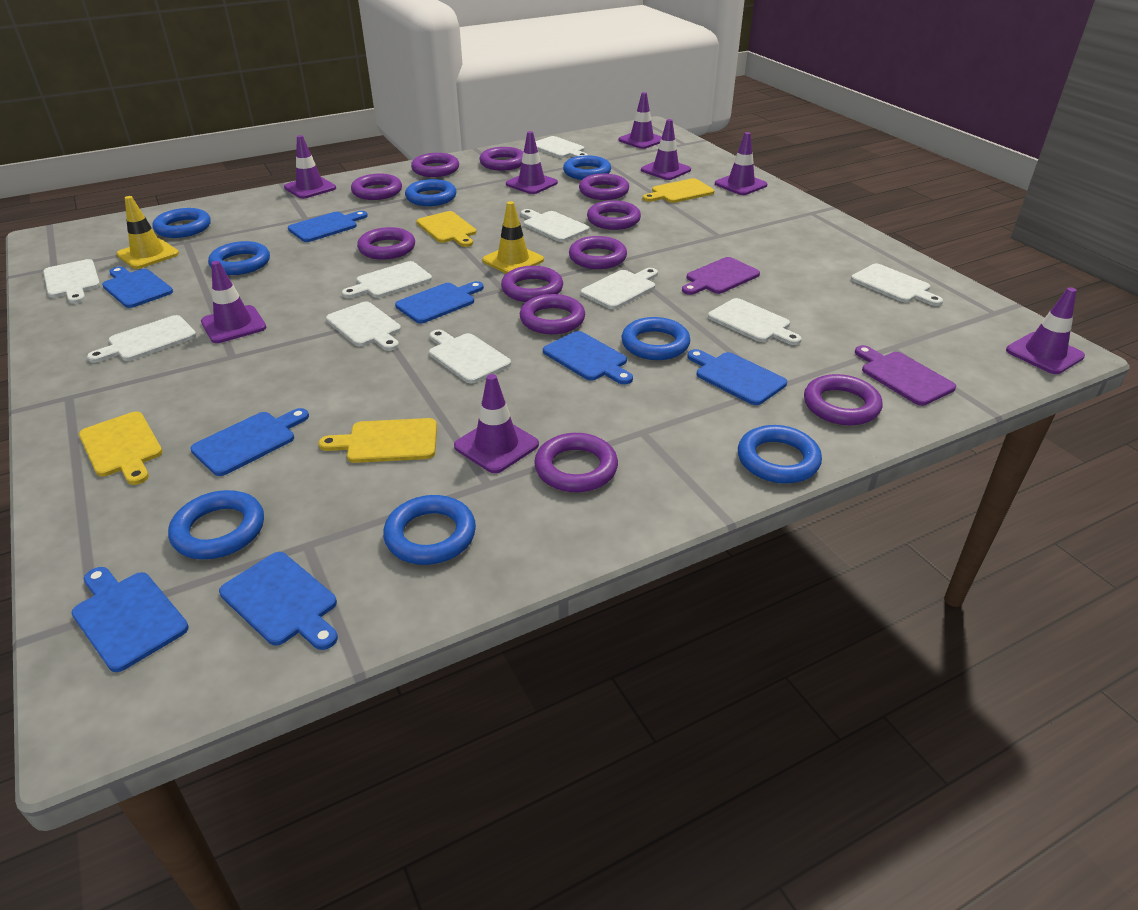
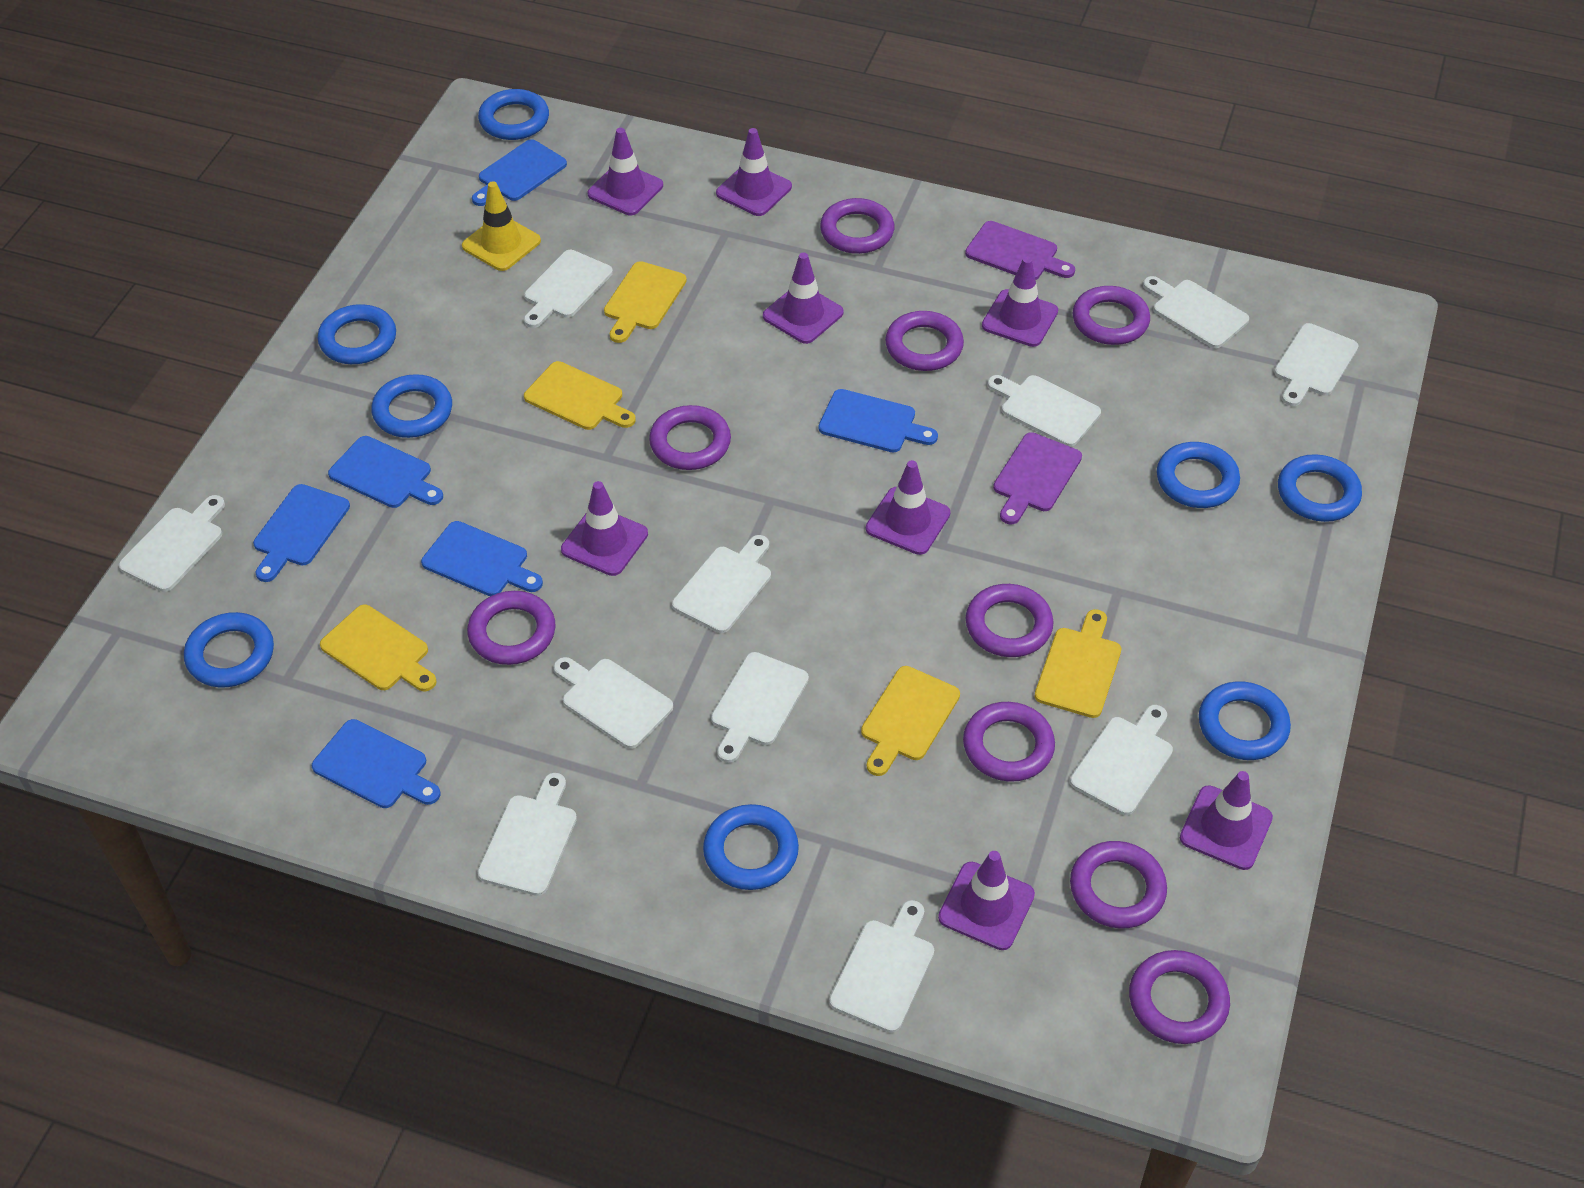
blue cutting board: [71,567,189,672] [102,267,173,308] [190,408,309,476] [219,552,338,650] [288,211,368,242] [395,281,484,323] [543,331,633,385] [687,349,787,405] = 8 -> [253,484,350,582] [312,719,441,808] [328,436,443,508] [421,521,543,596] [472,139,567,206] [818,389,938,452] = 6
purple ring: [351,174,402,200] [357,227,415,260] [411,153,459,177] [480,147,523,171] [501,266,563,302] [520,294,585,334] [534,433,618,492] [569,236,627,269] [579,173,629,200] [587,200,641,230] [804,374,882,425] = 11 -> [467,591,555,665] [649,405,731,470] [820,198,894,254] [885,311,964,371] [963,702,1055,782] [966,584,1053,657] [1070,841,1167,928] [1073,286,1150,345] [1129,950,1230,1044] = 9
white cutting board: [43,259,100,304] [87,315,197,363] [326,302,401,351] [342,261,432,298] [429,330,511,383] [521,209,589,242] [535,136,588,158] [581,268,658,309] [708,298,802,345] [851,263,943,306] = 10 -> [119,495,225,592] [478,773,577,896] [524,250,613,328] [554,657,673,749] [672,535,771,633] [711,652,809,763] [829,900,934,1033] [988,375,1101,447] [1070,705,1173,815] [1143,276,1249,348] [1274,323,1359,406] = 11
yellow cutting board: [79,412,163,485] [318,418,437,463] [417,211,476,247] [643,178,714,203] = 4 -> [320,604,437,691] [524,361,636,430] [604,261,687,343] [861,666,960,776] [1035,609,1121,718] = 5
yellow traffic cone: [116,196,179,269] [482,201,544,274] = 2 -> [462,181,541,271] = 1

